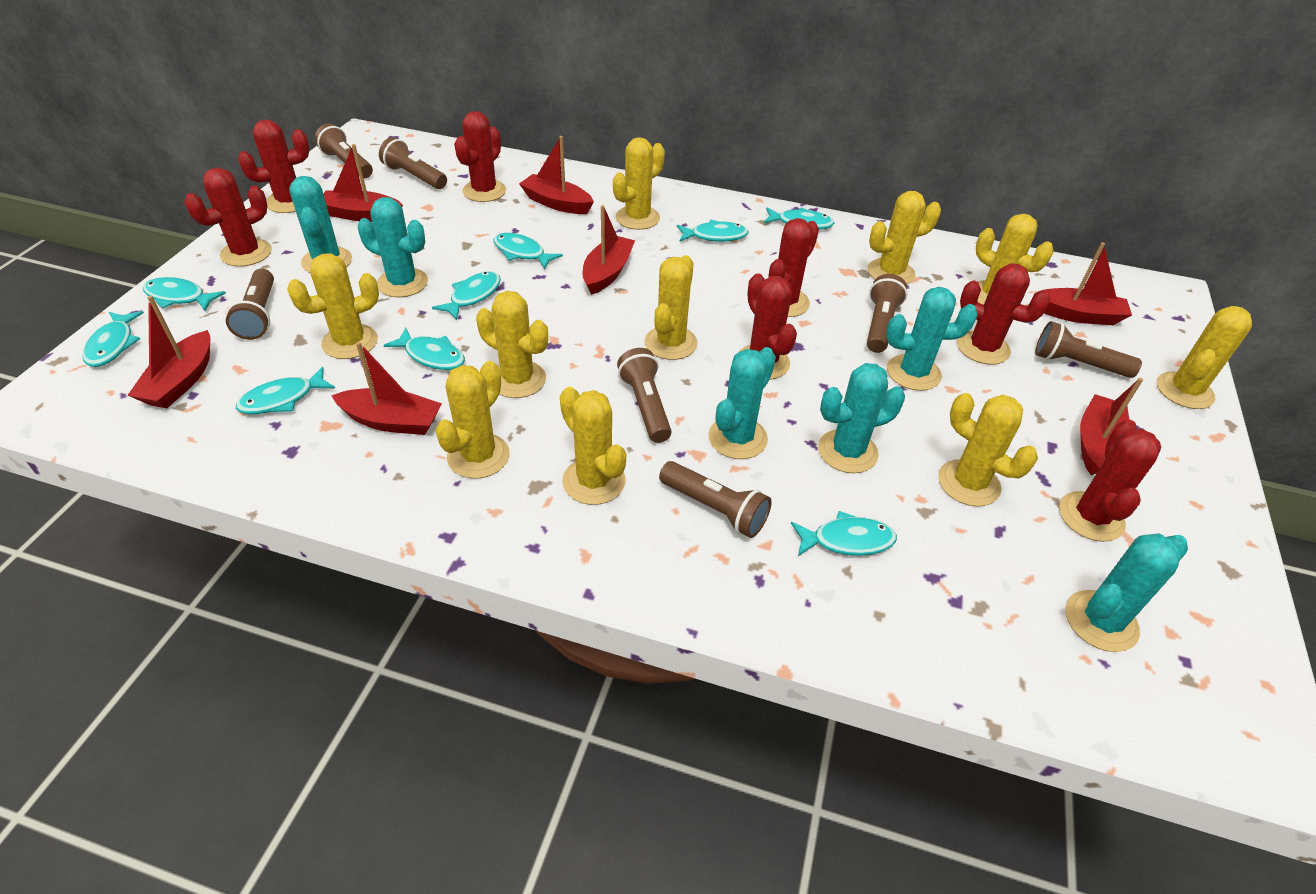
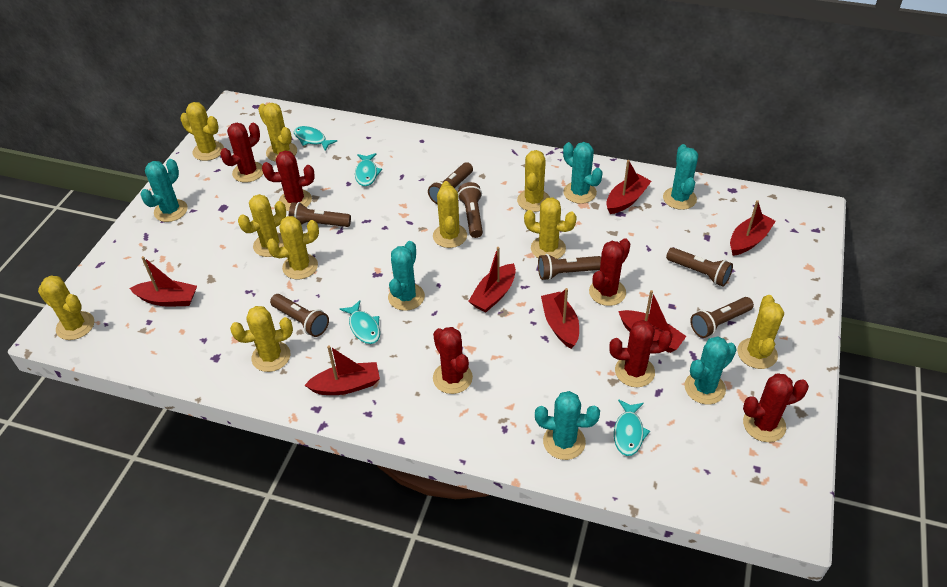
red cactus: [184,168,272,267] [238,120,309,213] [454,111,506,202] [739,273,797,380] [768,218,819,317] [957,264,1050,365] [1059,419,1161,542] = 7 -> [220,123,263,183] [262,151,315,211] [433,327,473,394] [589,238,630,306] [609,320,672,387] [743,373,809,442] = 6
turquoise fish: [82,311,144,367] [143,277,226,311] [236,367,335,414] [383,328,465,370] [432,271,501,320] [493,233,563,270] [677,220,749,242] [764,208,834,230] [791,511,897,556] = 9 -> [294,126,338,151] [340,300,380,344] [355,153,382,186] [614,400,650,456] = 4

